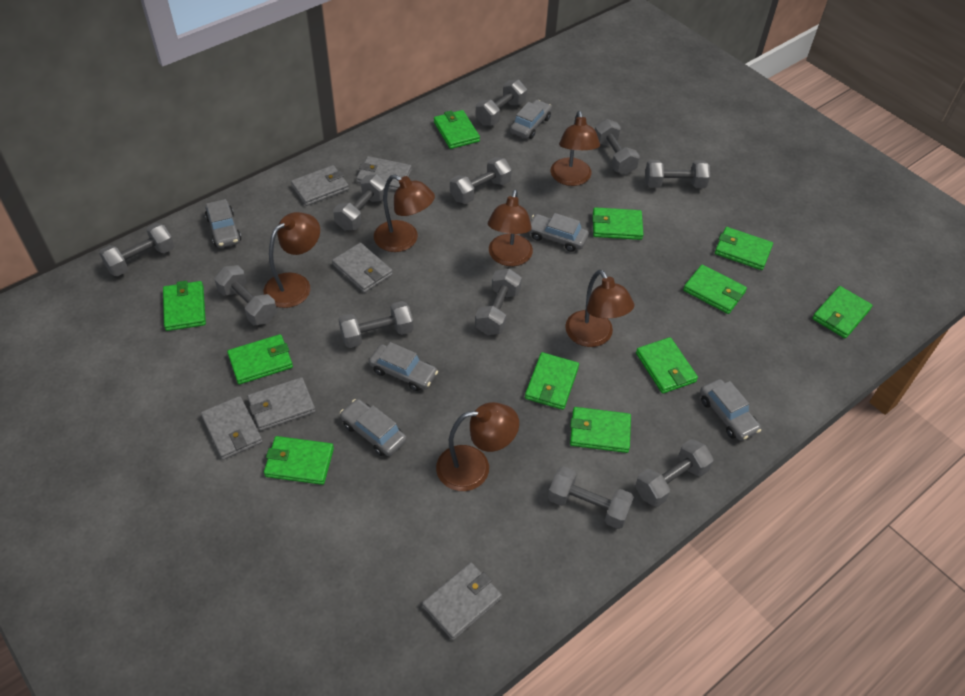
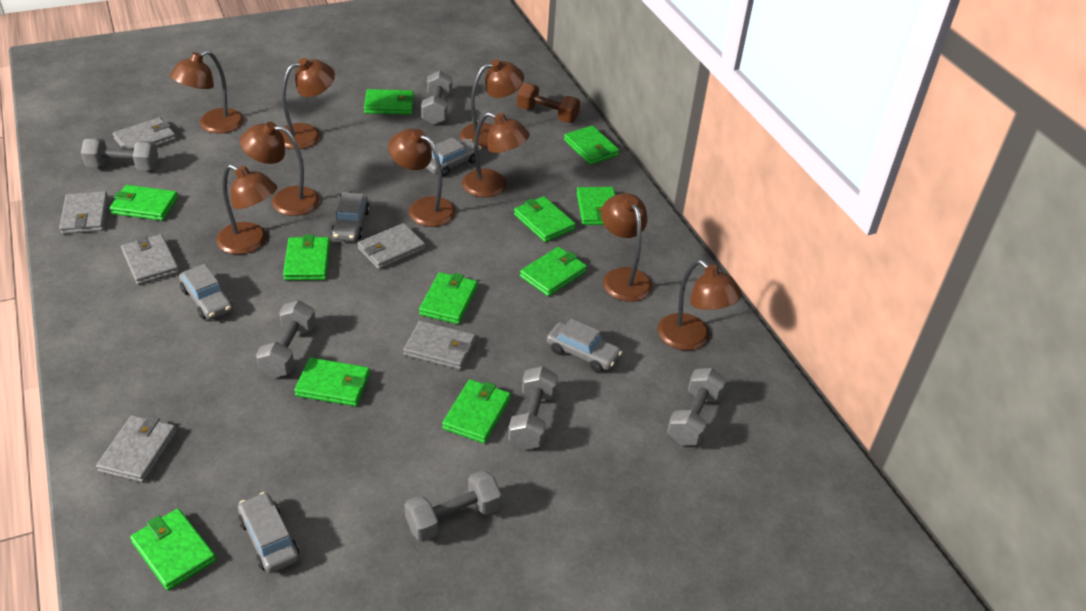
brown dumbbell: none = 0 -> [517,83,580,123] = 1
brown lamp: [264,212,320,308] [374,175,435,252] [436,402,519,491] [488,189,533,266] [551,111,600,186] [565,270,634,347] = 6 -> [170,50,244,134] [216,164,277,254] [240,122,320,216] [280,58,335,149] [388,129,456,227] [460,59,524,148] [462,112,530,197] [601,193,652,302] [657,260,742,350] = 9
grey car: [205,199,241,248] [340,399,407,456] [369,342,438,391] [510,100,552,139] [528,213,589,252] [700,379,761,441] = 6 -> [179,264,232,320] [238,492,299,573] [331,192,370,241] [425,137,481,177] [547,318,622,372] = 5
grey dumbbell: [99,223,174,276] [214,265,277,325] [333,174,388,230] [339,301,414,348] [450,157,512,204] [475,80,527,126] [475,269,522,335] [548,466,634,529] [595,119,640,175] [635,439,713,507] [645,160,710,188] = 11 -> [81,138,158,171] [256,300,316,378] [405,470,502,542] [421,71,452,125] [508,366,558,450] [667,368,726,445] = 6

